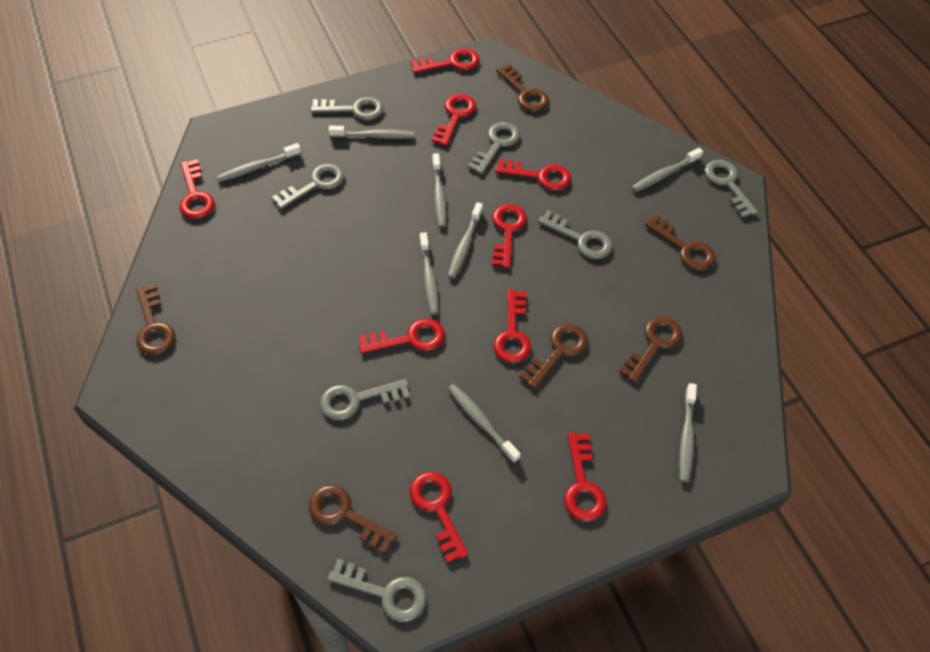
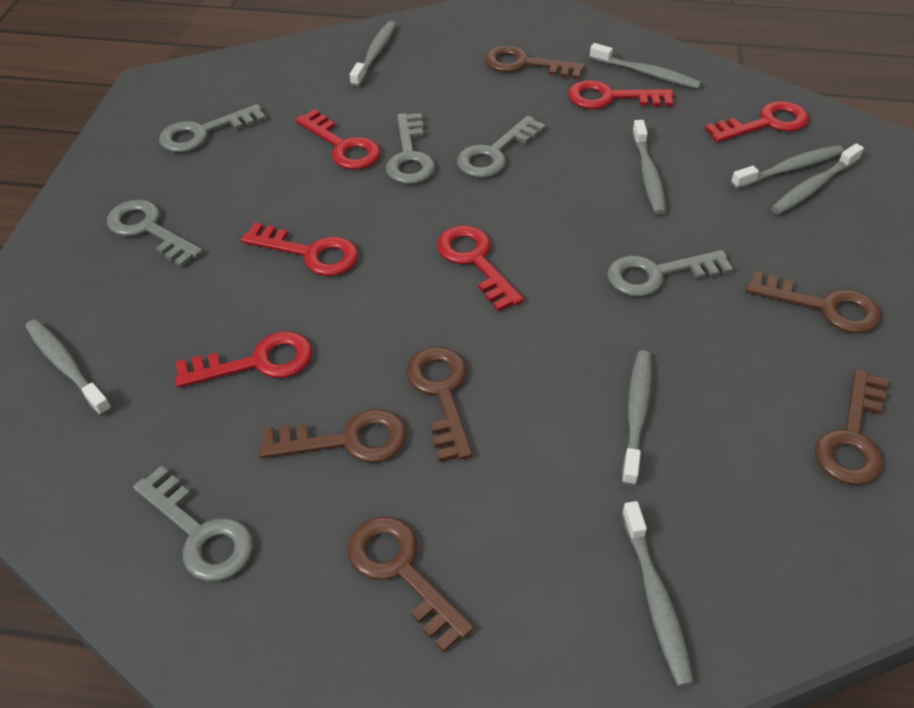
grey key: [272,164,344,209] [311,97,384,120] [320,379,410,420] [327,559,426,622] [468,122,520,174] [538,210,612,259] [705,160,758,218] = 7 -> [107,199,203,267] [133,466,253,581] [159,104,266,153] [386,113,435,184] [457,116,546,178] [607,250,733,297] = 6
red key: [179,159,215,219] [359,319,445,354] [409,472,468,563] [411,49,480,74] [432,94,476,146] [492,204,527,268] [494,290,531,363] [495,159,571,191] [564,433,607,522] = 9 -> [175,331,312,388] [241,222,358,276] [295,109,380,170] [437,225,524,312] [568,80,673,109] [705,101,809,143] = 6

